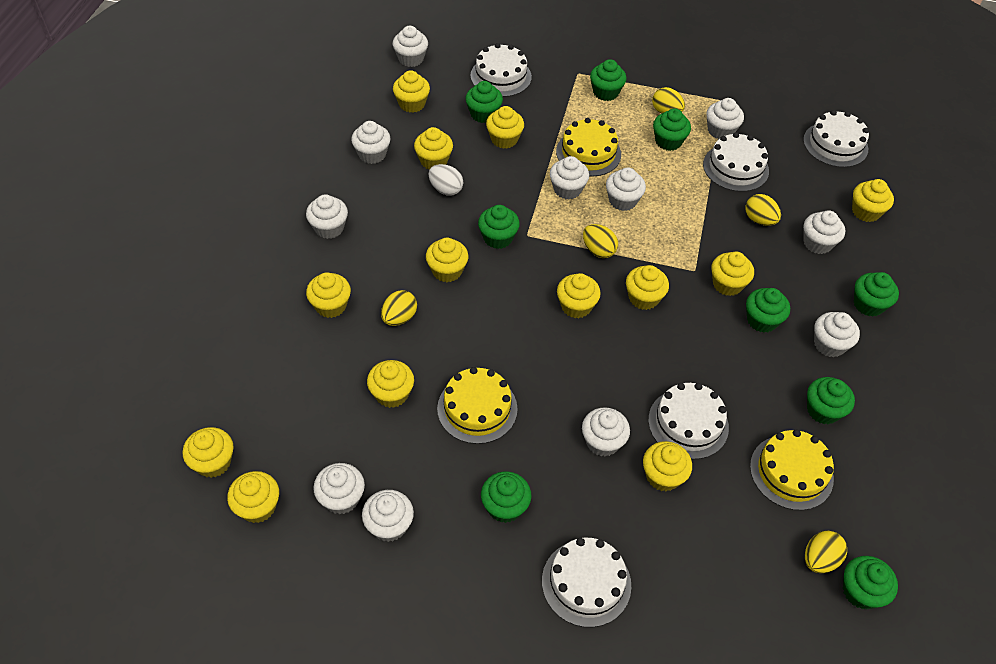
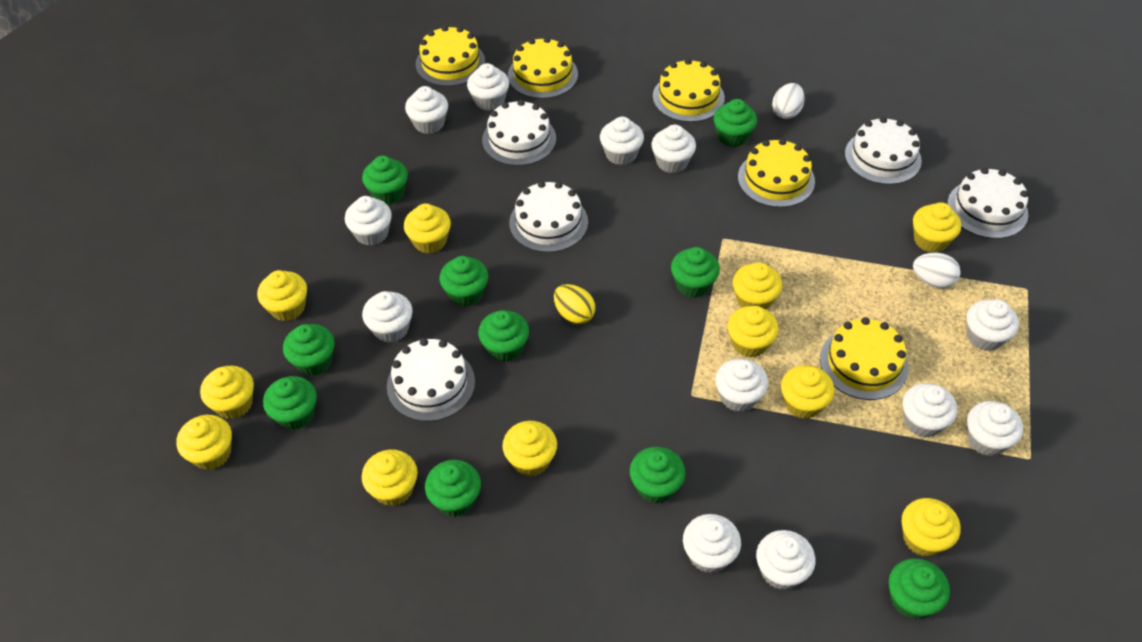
green cupcake: [465,81,503,123] [478,205,520,249] [481,471,531,523] [590,59,627,101] [653,108,691,151] [746,288,790,333] [807,377,855,424] [843,556,898,609] [854,272,899,317] = 9 -> [263,376,317,430] [283,324,335,376] [362,156,408,205] [425,460,481,517] [440,256,488,307] [478,310,529,362] [630,447,686,504] [671,247,720,298] [714,99,757,147] [889,558,950,619] = 10
white cupcake: [306,194,348,239] [313,463,365,515] [351,121,391,164] [362,490,414,542] [393,26,428,67] [550,156,589,200] [582,407,630,457] [606,168,646,211] [706,98,744,139] [803,210,845,254] [814,312,860,357] = 11 -> [345,196,392,246] [362,291,413,343] [405,86,448,134] [467,63,509,111] [600,117,644,165] [652,125,696,173] [683,514,741,573] [715,358,768,412] [756,530,815,590] [903,383,957,438] [966,299,1019,351] [967,401,1023,456] = 12
white egg: [429,164,463,196] = 1 -> [772,83,805,119] [913,253,961,288] = 2
yellow cake: [437,367,518,444] [556,118,621,177] [750,429,834,510] = 3 -> [416,26,485,86] [508,37,578,99] [653,59,725,122] [738,139,815,208] [820,317,909,400] = 5
yellow cupcake: [183,427,233,478] [227,471,279,523] [306,272,351,318] [367,360,414,408] [393,70,430,113] [414,127,453,170] [426,238,468,282] [486,106,524,149] [557,273,601,318] [626,265,669,310] [643,441,692,491] [711,252,754,296] [852,179,894,222] = 13 -> [176,415,232,470] [200,365,254,419] [257,270,307,321] [362,449,418,506] [404,203,451,253] [502,421,557,476] [728,306,779,358] [733,262,782,310] [781,365,834,419] [902,498,961,557] [913,202,961,253] = 11
yellow egg: [381,290,417,326] [583,224,618,258] [652,87,685,114] [745,194,781,226] [805,531,847,573] = 5 -> [554,284,596,324] = 1

